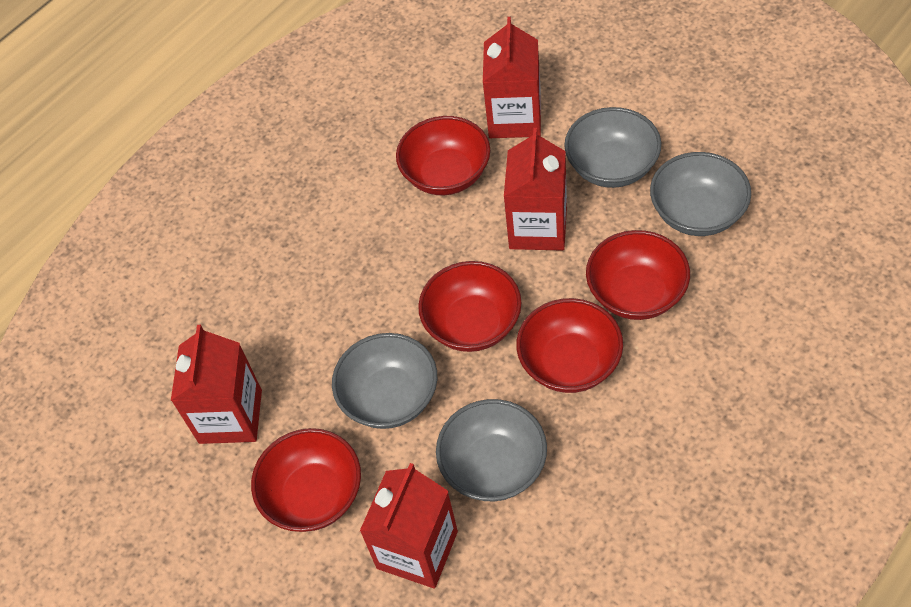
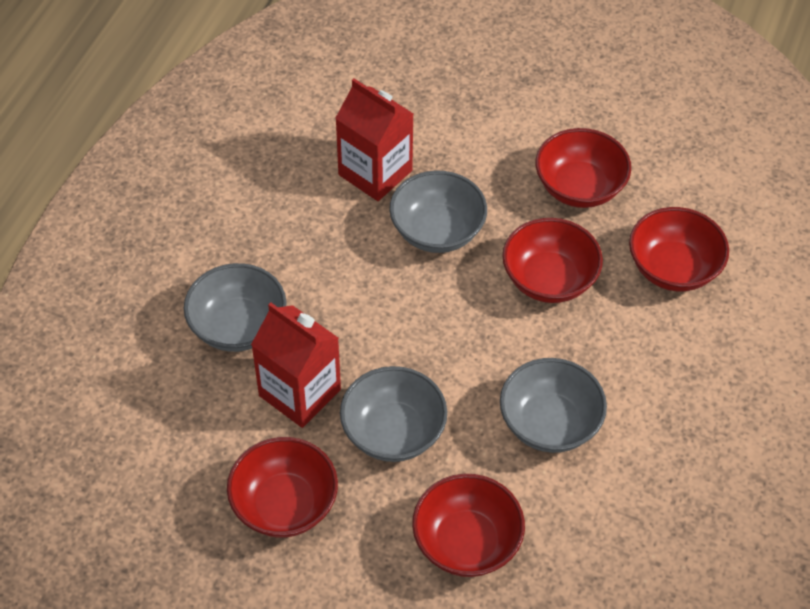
red carton: [171,325,262,444] [360,463,458,589] [483,17,541,138] [504,128,567,251] = 4 -> [251,302,341,428] [335,79,413,201] = 2

